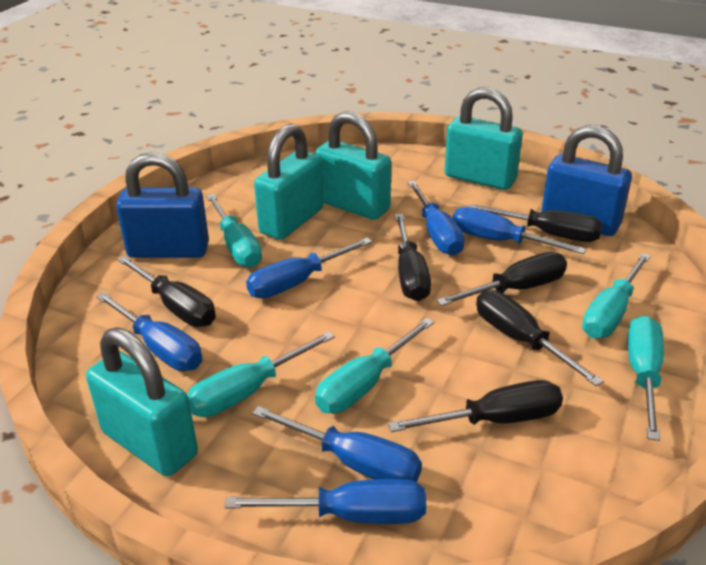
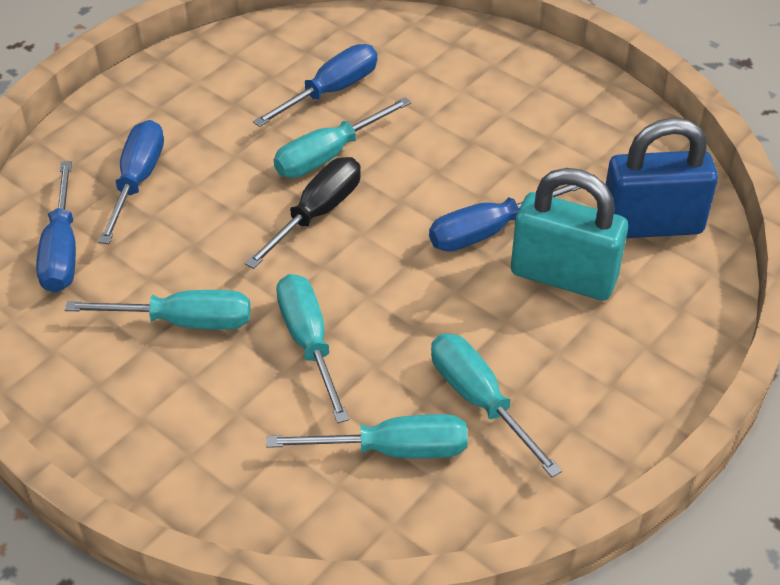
black screwdriver: [117,255,216,327] [388,380,563,432] [395,214,431,301] [436,252,567,306] [469,204,603,242] [476,290,604,387] = 6 -> [245,157,361,269] = 1
blue padlock: [116,152,209,258] [541,125,632,236] = 2 -> [606,118,718,238] = 1
blue screwdriver: [96,292,202,371] [225,479,426,524] [246,238,372,299] [252,406,422,482] [407,180,465,256] [453,207,586,254] = 6 -> [36,161,76,293] [98,120,164,244] [253,44,377,127] [429,185,581,252] = 4
turquoise padlock: [86,328,198,476] [254,124,324,240] [315,111,391,220] [445,87,523,190] = 4 -> [511,168,628,300] = 1

